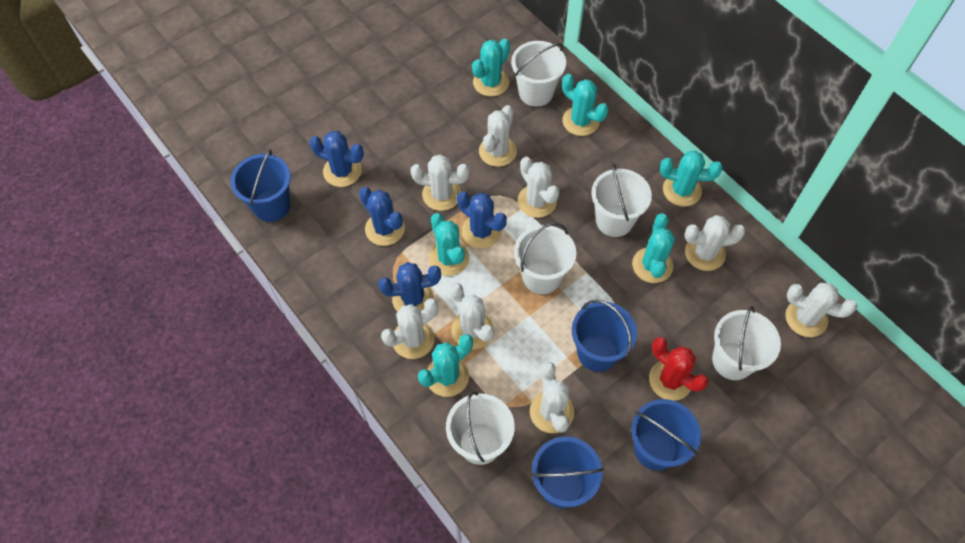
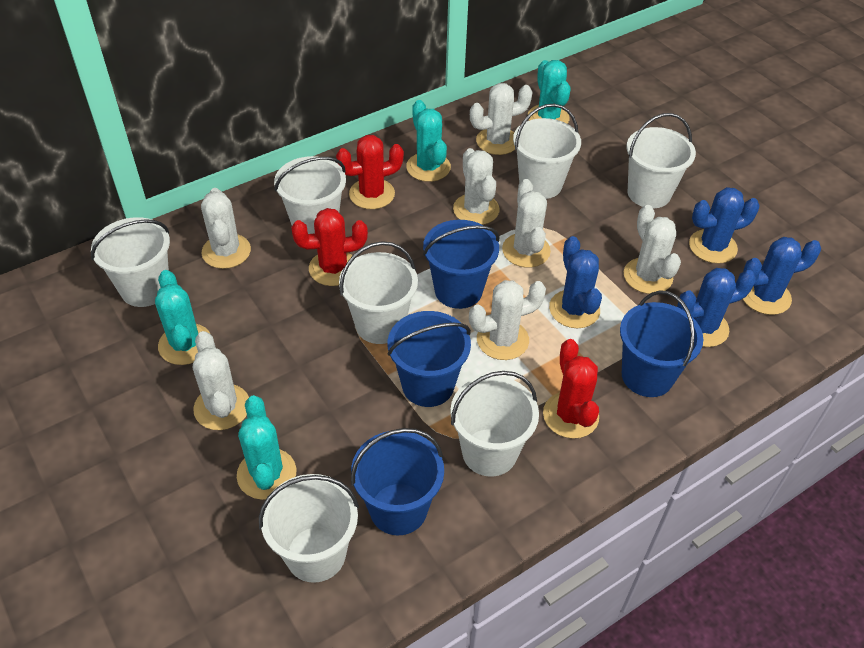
red cactus: [649,337,708,401] = 1 -> [291,208,368,286] [336,135,404,209] [543,339,599,439] = 3
turquoise cactus: [418,334,473,397] [429,213,469,276] [472,38,510,96] [562,74,608,136] [632,213,675,283] [660,150,723,207] = 6 -> [155,270,210,365] [237,395,296,500] [406,100,451,182] [528,60,571,124] = 4
white bucket: [446,391,515,465] [511,41,566,107] [514,222,576,294] [591,164,652,237] [712,306,781,380] = 5 -> [91,217,170,307] [259,474,359,583] [274,156,346,234] [339,241,418,344] [450,371,539,477] [513,104,581,199] [626,113,696,208] = 7
white cactus: [381,298,438,359] [411,155,469,211] [450,283,495,349] [479,105,517,167] [517,157,560,218] [530,362,574,433] [685,215,746,271] [785,283,857,337] = 8 -> [193,331,249,430] [201,188,251,269] [453,148,500,225] [469,280,546,360] [470,83,532,155] [502,179,551,267] [624,205,681,294] = 7

